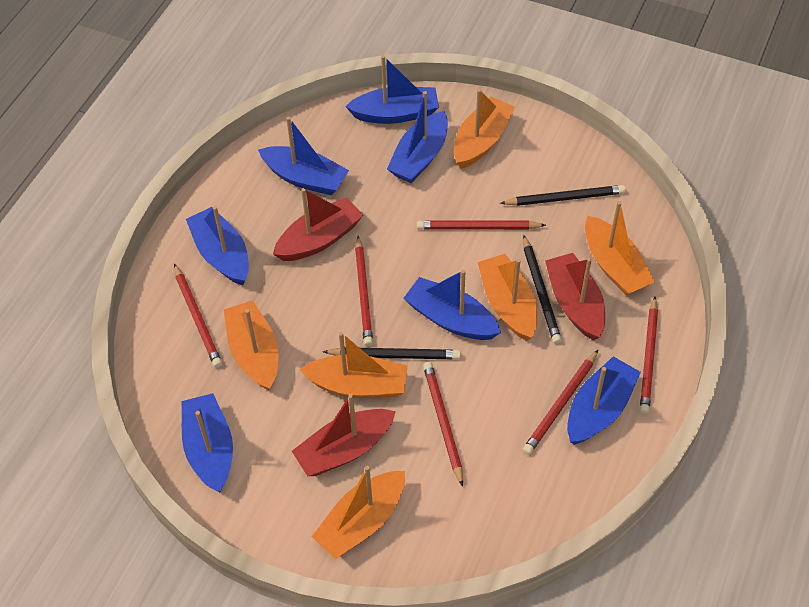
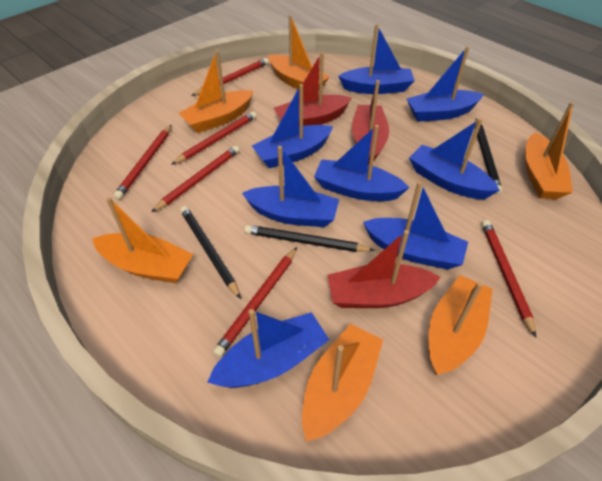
blue boat: [182,393,233,492] [186,206,249,285] [258,117,349,196] [345,55,439,124] [387,91,448,183] [403,270,501,340] [567,356,641,445] = 7 -> [207,309,330,388] [242,146,339,227] [252,84,333,168] [314,125,410,201] [338,24,415,94] [363,181,468,270] [407,46,484,122] [409,118,500,199] = 8

